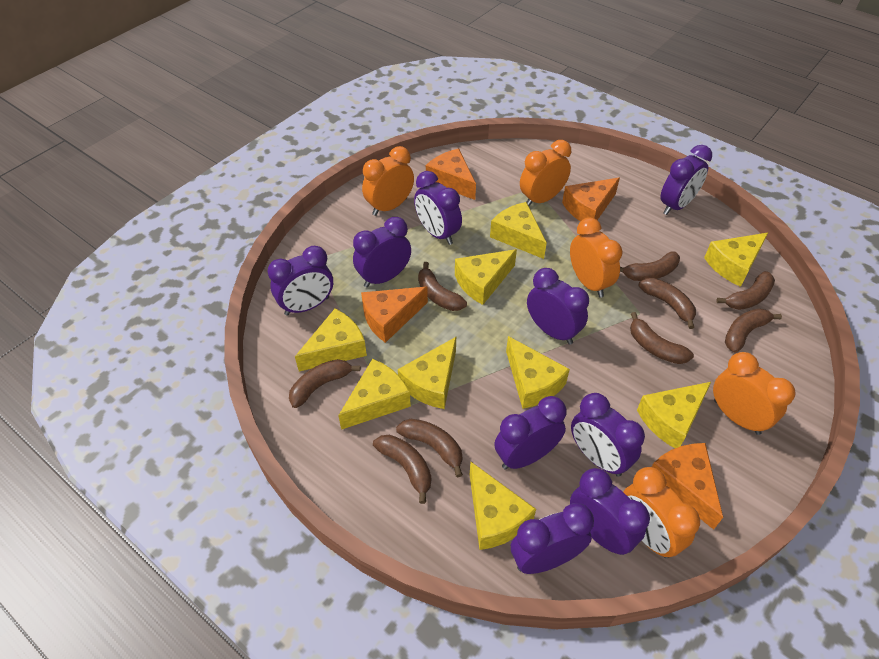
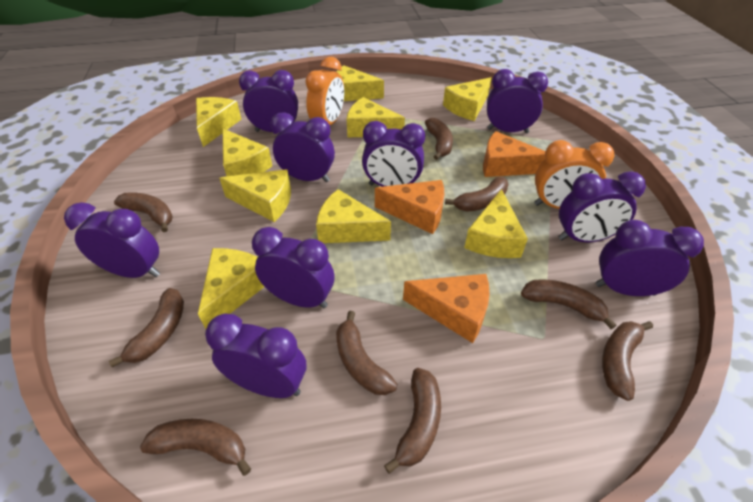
orange cheese: [361,287,428,343] [426,149,476,200] [562,178,620,221] [652,443,723,530] = 4 -> [375,180,444,234] [403,274,490,343] [483,131,545,177] = 3
orange clock: [362,146,414,216] [520,140,571,206] [570,218,623,298] [623,467,700,558] [713,352,796,435] = 5 -> [305,57,344,125] [534,140,614,209] = 2

